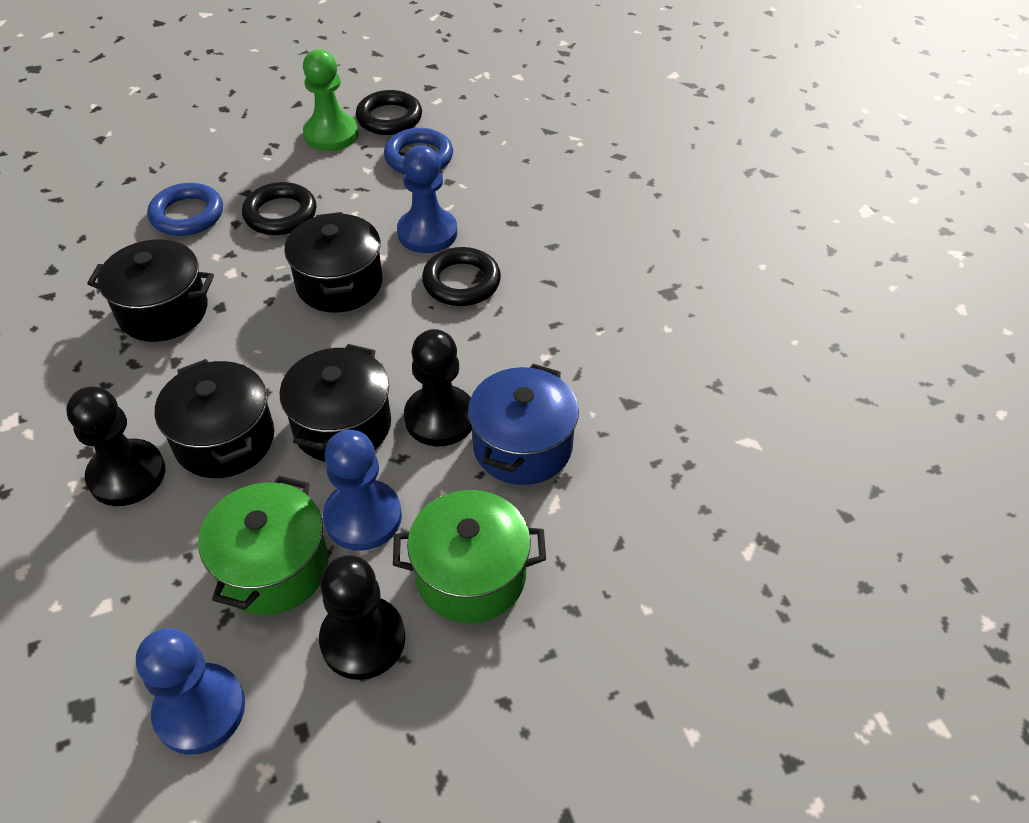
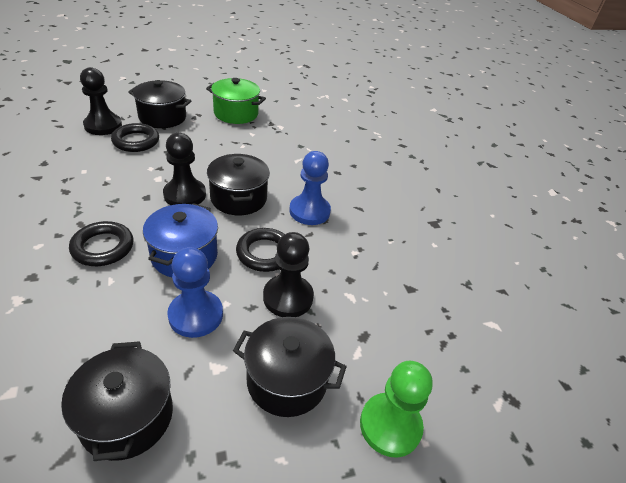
blue pawn: [136,628,245,755] [323,430,402,551] [397,145,457,253] = 3 -> [167,247,223,338] [289,151,331,225] = 2
blue ring: [147,183,223,236] [384,128,453,174] = 2 -> none = 0
green pot: [199,476,328,615] [393,490,546,623] = 2 -> [206,78,266,124] = 1

